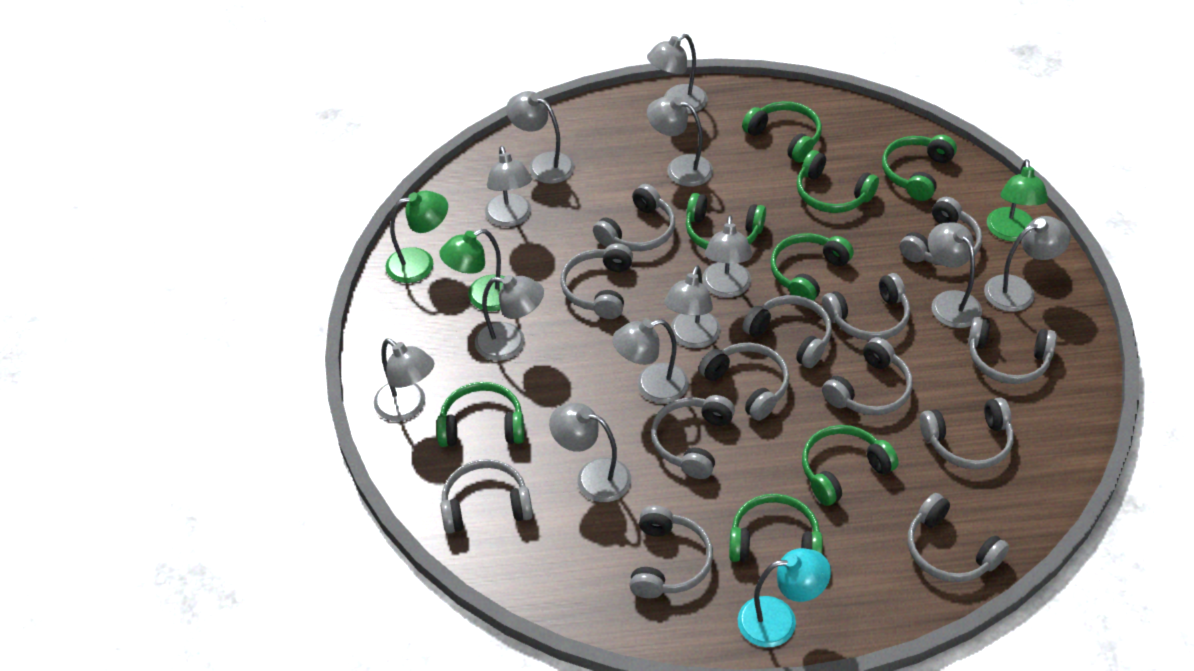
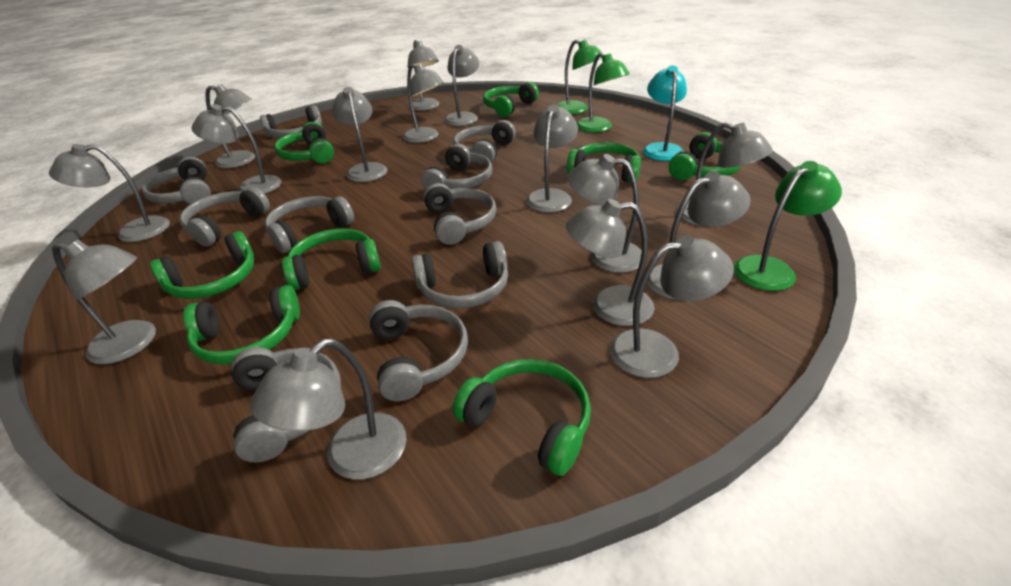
grey headphones: [440,459,533,534] [560,243,633,319] [593,184,675,251] [629,505,713,598] [651,395,735,479] [699,342,790,421] [742,295,832,368] [822,273,910,341] [822,337,913,415] [899,197,982,266] [908,493,1009,582] [920,397,1014,469] [968,316,1057,384] = 13 -> [142,157,211,204] [180,187,270,247] [232,347,341,462] [260,105,322,138] [265,196,354,253] [369,300,468,401] [412,241,508,308] [421,144,492,190] [423,183,497,245] [453,120,516,165] = 10
grey lamp: [374,338,434,421] [475,275,544,361] [485,146,532,227] [506,91,575,184] [549,403,631,502] [612,319,689,403] [647,34,707,114] [647,96,713,187] [664,265,721,348] [702,215,753,298] [928,222,982,328] [984,216,1071,312] = 12 -> [49,144,170,242] [52,239,156,364] [191,104,282,194] [205,84,255,168] [250,338,407,480] [332,87,387,182] [403,64,444,143] [407,40,439,111] [444,45,479,126] [526,105,578,213] [566,199,655,326] [567,154,642,273] [610,235,734,378] [647,171,751,300] [676,122,773,226] = 15

